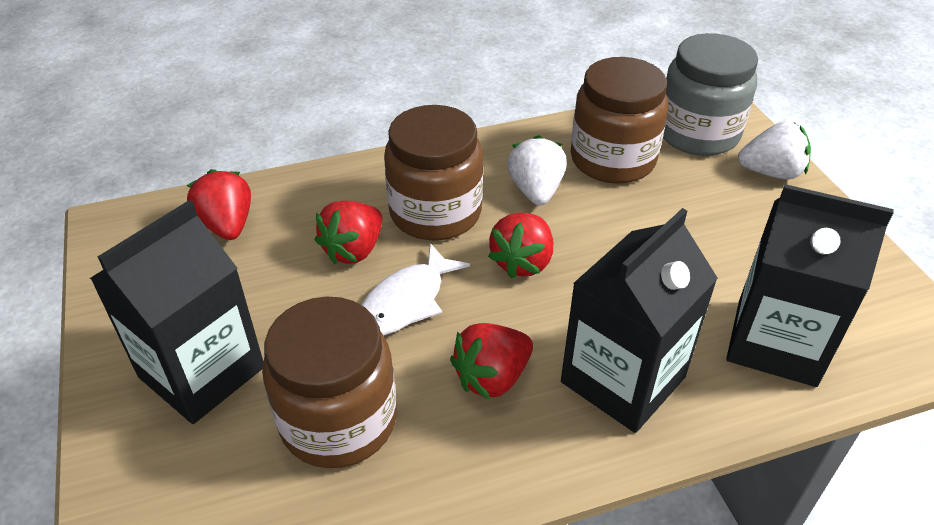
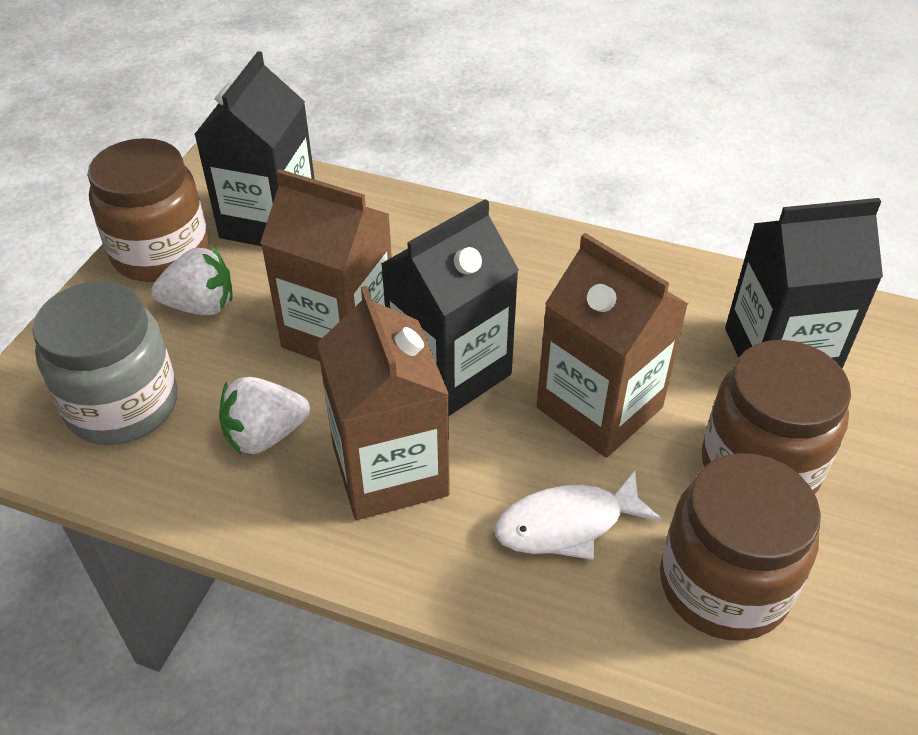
brown carton: none = 0 -> [260,169,392,361] [317,286,450,520] [537,233,688,458] = 3
red strawberry: [187,169,251,240] [315,200,383,264] [450,323,533,400] [488,213,553,279] = 4 -> none = 0

